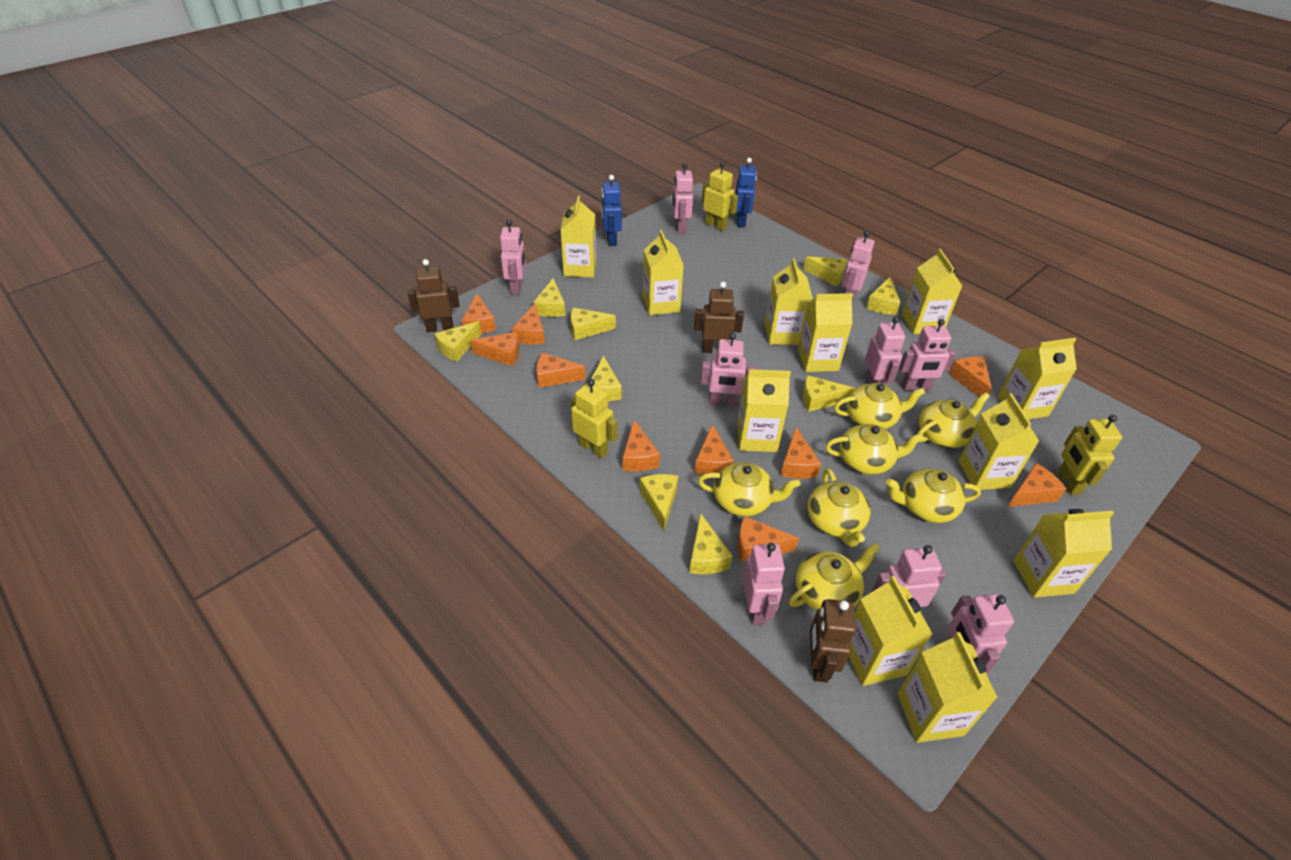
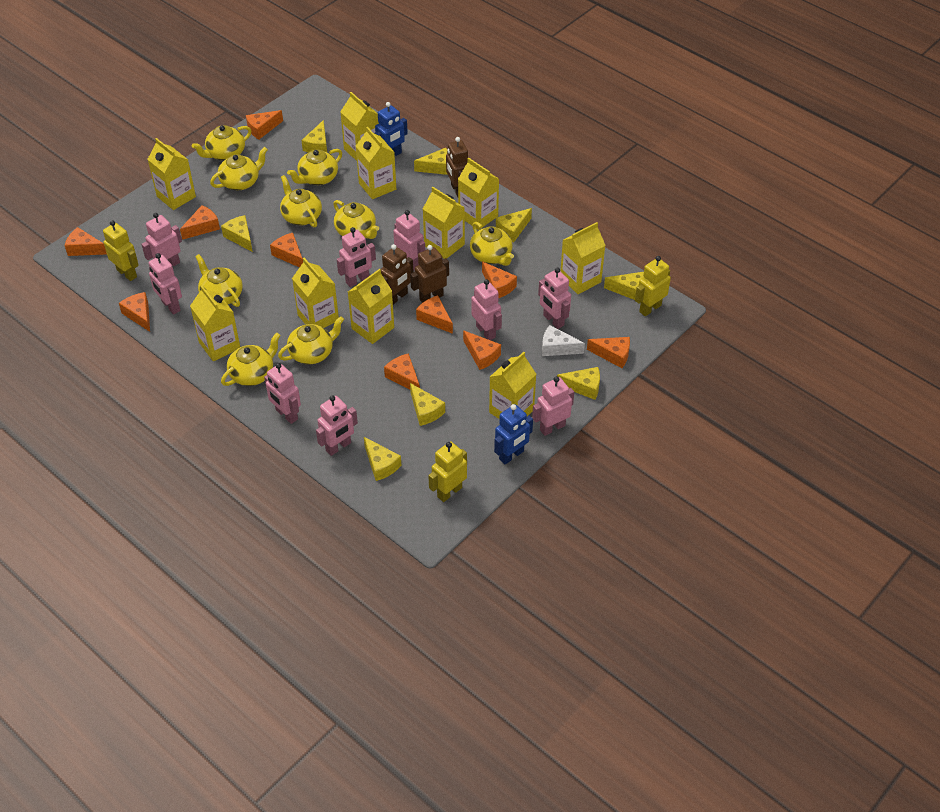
white cheese: none = 0 -> [542,325,585,356] = 1
yellow carton: [560,196,596,278] [643,230,684,315] [737,369,791,452] [765,258,813,345] [798,293,853,372] [849,576,932,686] [897,632,998,743] [902,249,962,334] [958,393,1039,490] [998,338,1077,420] [1013,509,1114,598] = 11 -> [148,138,196,210] [190,285,240,361] [292,258,339,328] [340,92,379,161] [348,269,394,344] [356,127,396,199] [423,187,465,259] [458,158,499,230] [489,352,536,419] [560,222,606,294] = 10
yellow cheese: [434,321,481,362] [534,278,565,317] [571,308,616,340] [591,356,622,401] [639,474,678,531] [689,513,732,574] [802,375,855,412] [803,256,847,287] [866,277,900,315] = 9 -> [221,215,253,252] [301,120,327,153] [364,437,402,481] [410,383,445,426] [414,148,448,175] [496,208,532,242] [557,367,600,400] [604,272,644,300] = 8
yellow teapot: [698,462,801,517] [789,543,880,611] [807,469,870,547] [825,424,924,475] [834,383,925,429] [886,468,981,523] [917,392,990,448] = 7 -> [192,125,252,161] [195,254,243,307] [210,147,268,190] [221,333,281,386] [278,316,344,364] [280,175,322,228] [287,149,342,185] [333,200,379,239] [470,222,514,266] = 9

